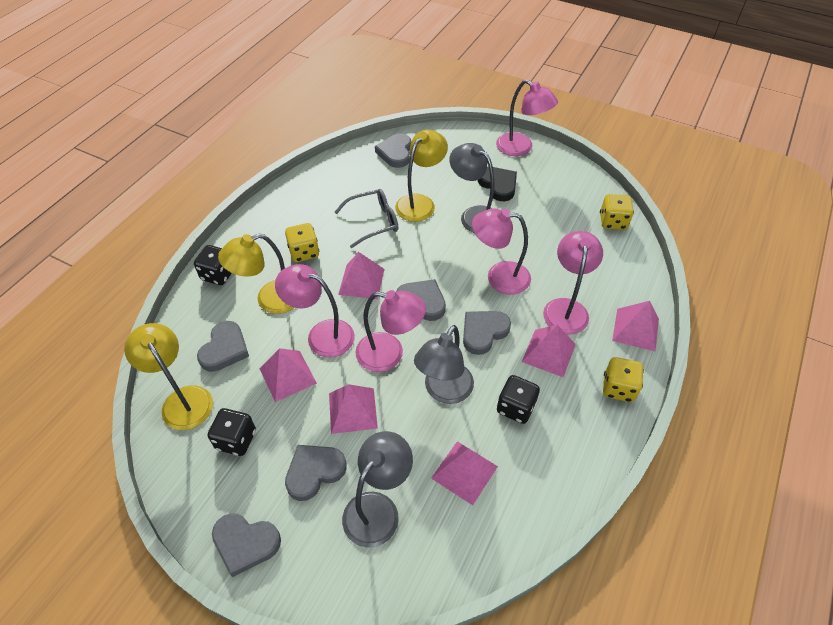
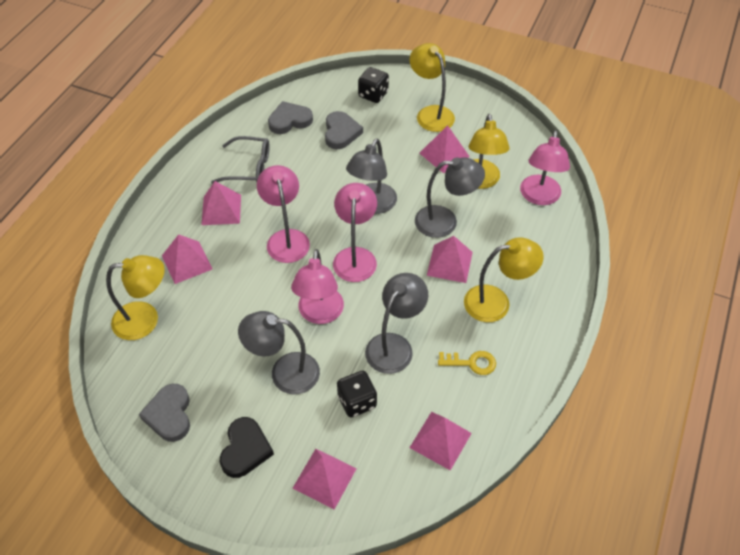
black dice: [194,245,232,285] [208,408,256,456] [497,375,540,424] = 3 -> [337,371,377,417] [358,67,389,103] = 2
grey heart: [197,321,249,372] [212,513,281,577] [285,445,347,501] [375,133,411,168] [396,279,446,321] [463,311,511,355] = 6 -> [139,384,190,442] [268,101,313,134] [325,111,363,149] = 3
grey lamp: [342,431,413,548] [414,325,474,404] [449,143,494,233] = 3 -> [238,311,320,394] [346,139,397,214] [365,273,428,374] [415,157,485,238] = 4
pink lamp: [275,264,355,357] [355,290,426,372] [472,208,531,295] [496,80,558,156] [543,231,603,335] = 5 -> [257,165,310,263] [291,249,344,324] [333,183,377,282] [520,130,570,205] = 4
yellow dice: [285,223,319,262] [600,194,634,230] [603,357,644,402] = 3 -> none = 0
yellow key: none = 0 -> [438,351,496,375] = 1
yellow lamp: [124,323,213,430] [218,234,294,314] [395,130,448,222] = 3 -> [106,255,165,340] [410,43,455,132] [464,237,544,322] [469,114,510,189] = 4

